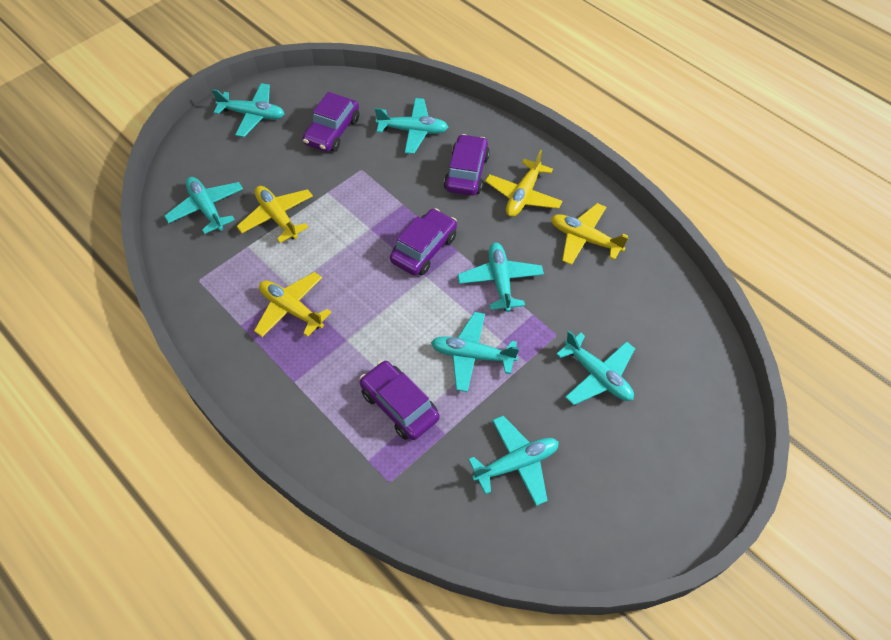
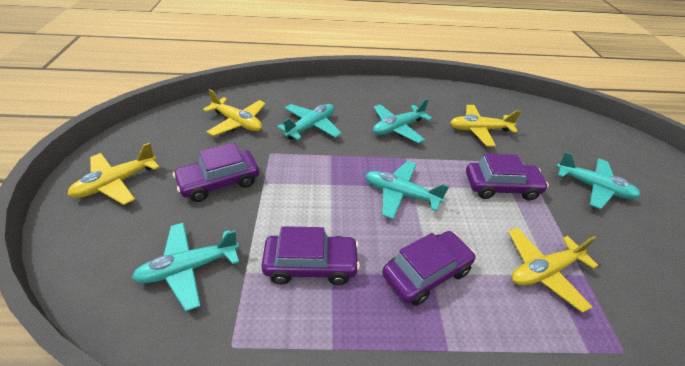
turquoise plane: [164,177,243,234] [212,83,284,137] [375,98,448,154] [431,312,519,392] [458,243,544,312] [468,416,559,506] [556,330,635,405] = 7 -> [132,223,239,311] [277,104,342,140] [365,161,449,219] [373,98,432,143] [556,152,641,209] = 5

